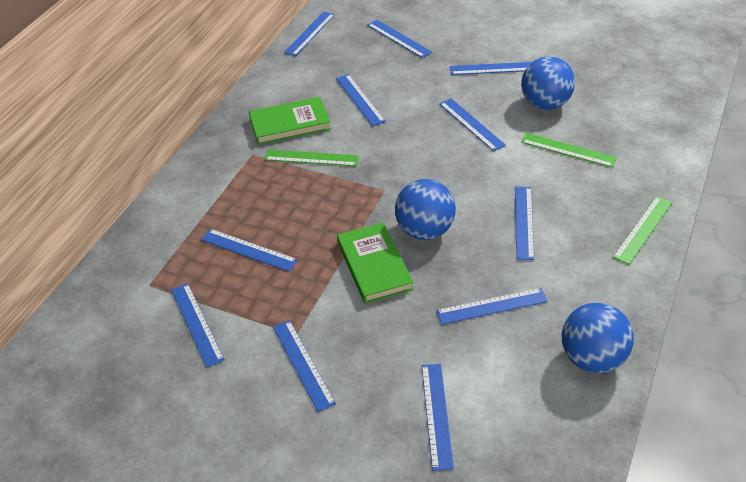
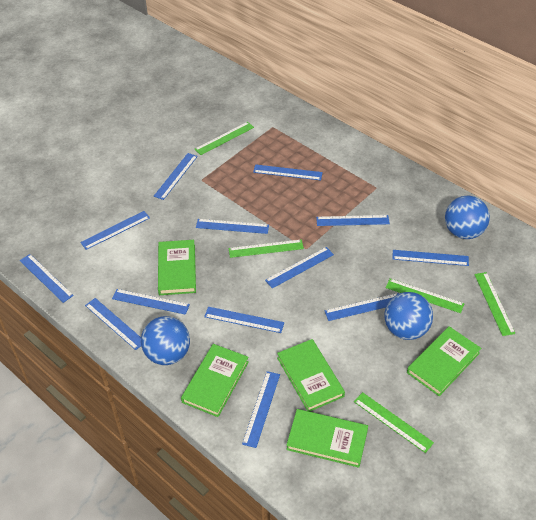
blue ruler: [171,283,225,367] [201,229,298,272] [273,320,336,412] [284,12,335,56] [336,74,386,126] [367,20,432,58] [421,364,454,471] [436,288,548,325] [439,98,506,151] [450,62,532,75] [515,187,534,260] = 11 -> [20,254,74,303] [80,211,150,250] [85,298,141,350] [112,289,190,315] [154,153,198,200] [196,219,269,234] [204,307,284,333] [242,371,280,448] [253,164,323,180] [265,247,334,288] [316,215,390,226] [325,293,399,321] [392,250,469,266] = 13
green book: [249,97,331,145] [337,222,414,304] = 2 -> [158,240,196,295] [181,344,249,417] [277,339,345,412] [286,409,368,468] [407,326,481,396] = 5
green ruler: [264,150,359,166] [521,133,617,168] [613,196,672,265] = 3 -> [195,122,254,155] [229,239,304,258] [354,392,434,453] [386,278,465,313] [474,272,515,336] = 5

